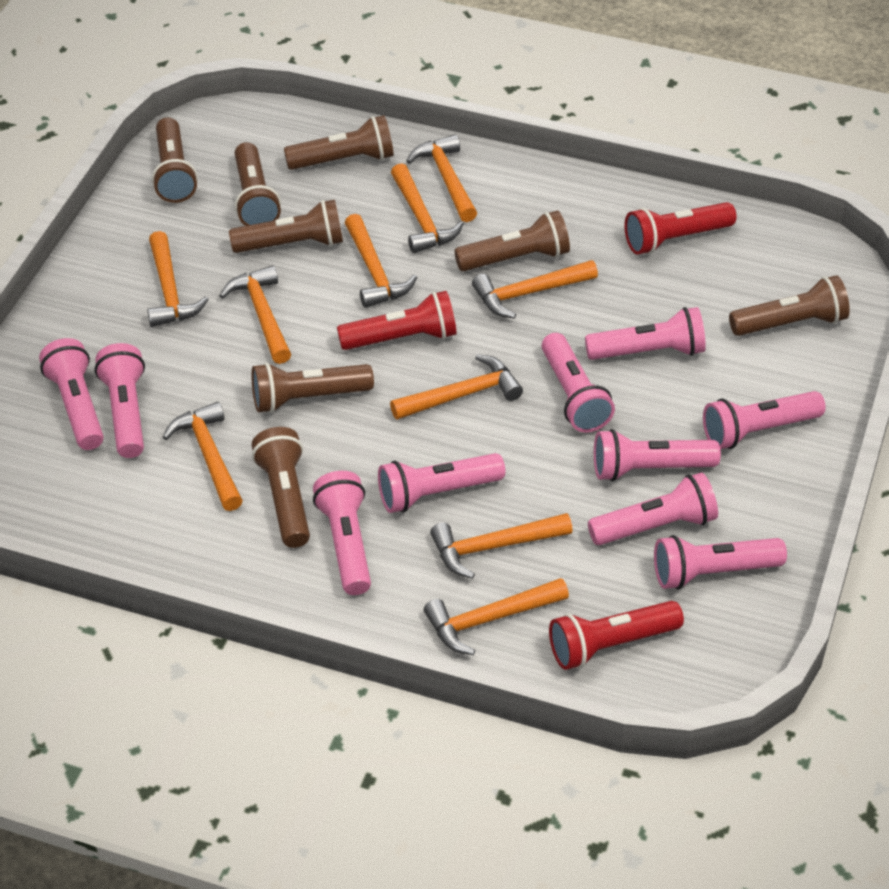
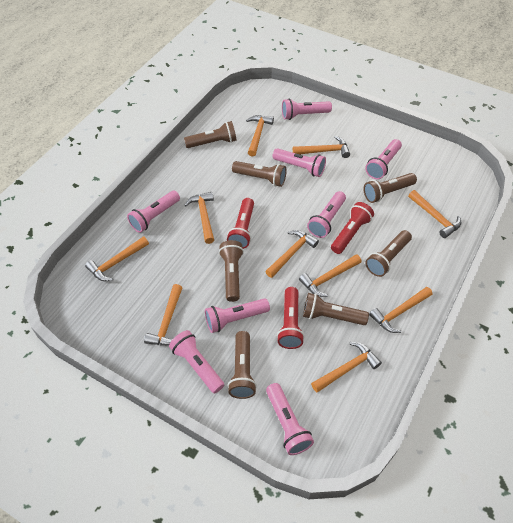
brown flashlight: [152,117,198,203] [229,200,343,253] [235,142,281,226] [252,363,374,413] [252,427,310,548] [284,115,394,170] [454,211,570,271] [729,275,850,336] = 8 -> [184,121,236,148] [219,240,244,302] [228,331,257,399] [232,161,287,187] [303,293,369,325] [363,173,417,203] [365,230,412,277] = 7
pink flashlight: [39,338,104,450] [95,343,145,458] [313,471,371,595] [378,453,505,513] [541,333,615,433] [585,307,706,360] [588,472,718,545] [594,429,721,481] [654,535,787,590] [703,391,826,449] = 10 -> [127,191,180,233] [169,330,224,394] [205,298,270,333] [266,383,314,455] [272,148,326,177] [282,99,332,120] [307,191,346,238] [365,139,402,179] = 8

